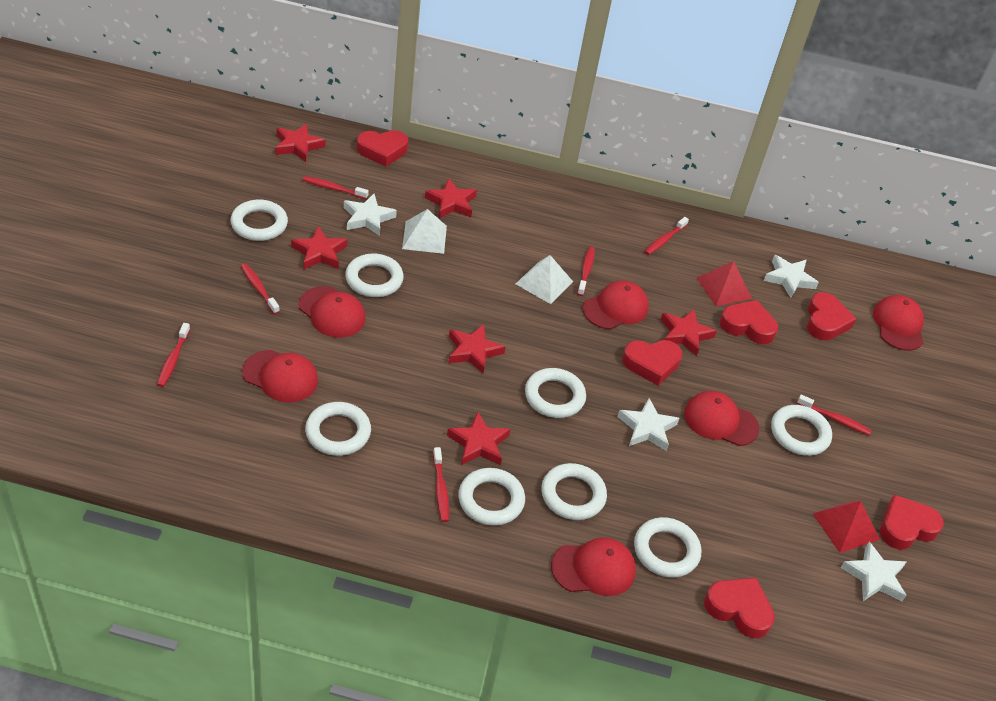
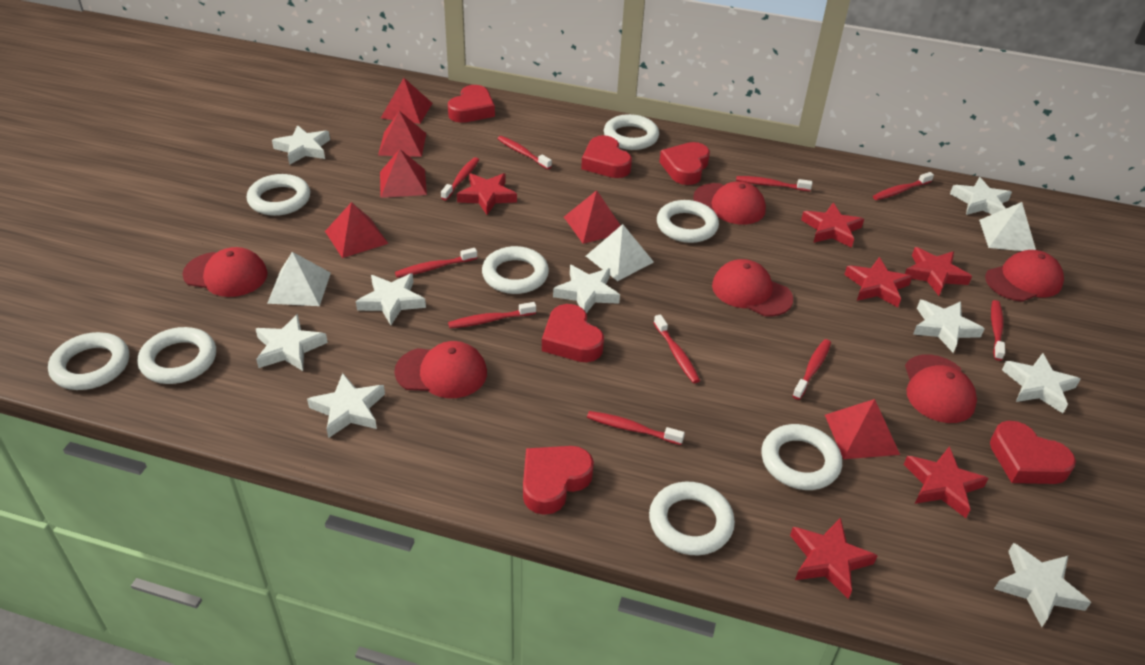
red pyramid: [697,261,752,306] [813,501,880,553] = 2 -> [325,202,389,258] [378,111,426,157] [380,149,427,198] [381,78,432,124] [564,190,621,244] [825,399,900,459] = 6
red toothbrush: [157,323,190,387] [241,263,280,314] [303,176,369,199] [433,447,449,522] [577,247,595,296] [644,217,689,255] [797,395,872,435] = 7 -> [395,248,477,278] [441,157,479,200] [448,302,536,328] [498,136,552,169] [587,411,685,445] [654,314,700,383] [736,176,812,191] [793,339,831,400] [873,172,934,200] [991,300,1005,361] = 10
white pyramid: [402,209,447,254] [516,255,573,304] = 2 -> [267,252,331,306] [586,224,654,281] [979,202,1036,251] = 3
white star: [344,194,397,236] [617,398,680,451] [764,255,819,298] [841,542,907,601] = 4 -> [256,314,328,371] [272,125,330,165] [307,373,385,438] [356,273,426,325] [553,265,620,313] [913,300,985,353] [950,177,1012,215] [994,543,1092,627] [1002,353,1081,413] = 9

